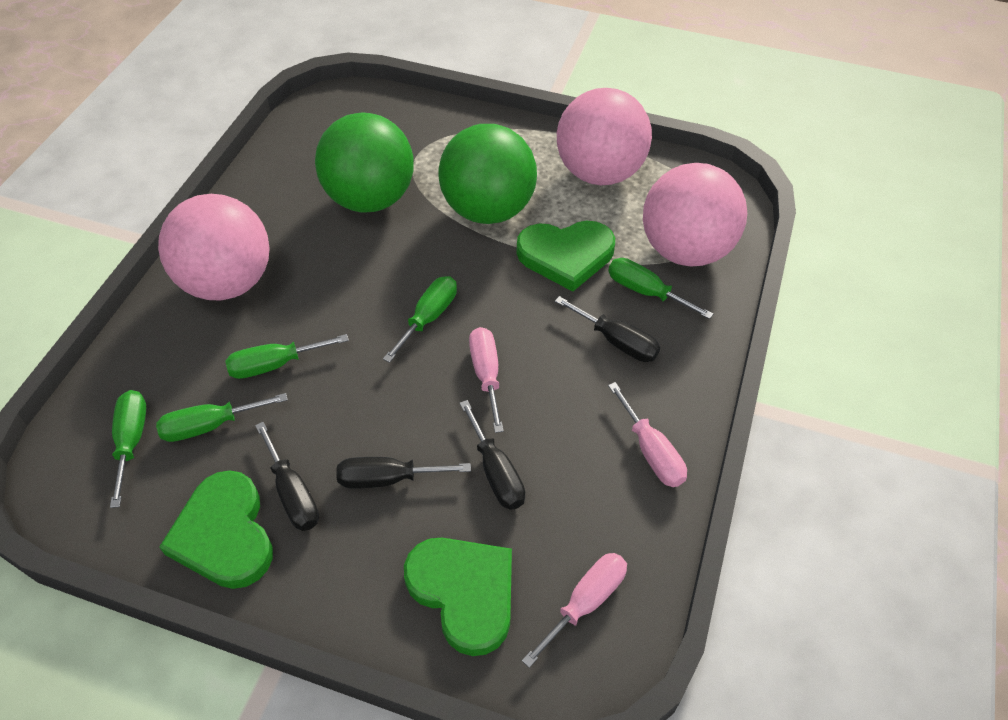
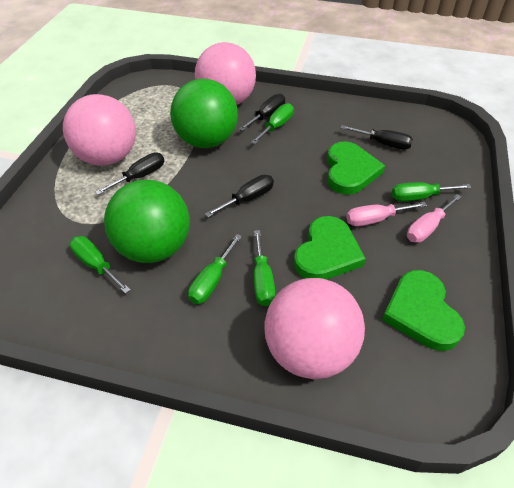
pink screwdriver: [469,327,504,433] [522,553,627,668] [608,382,687,487] = 3 -> [346,202,427,226] [407,194,461,243] = 2

